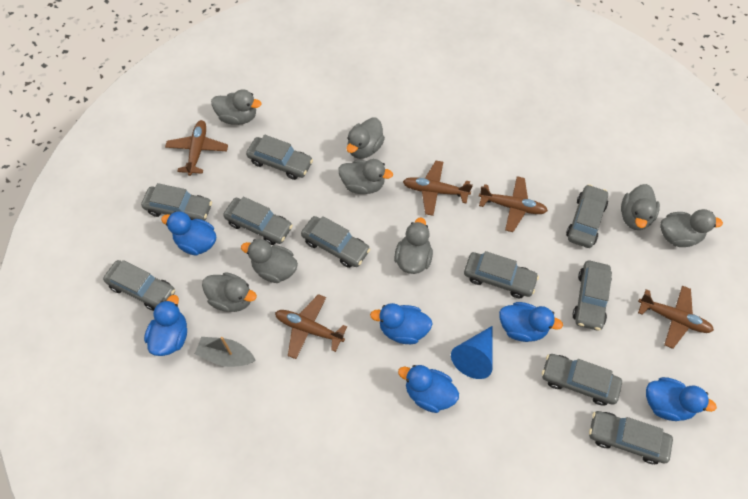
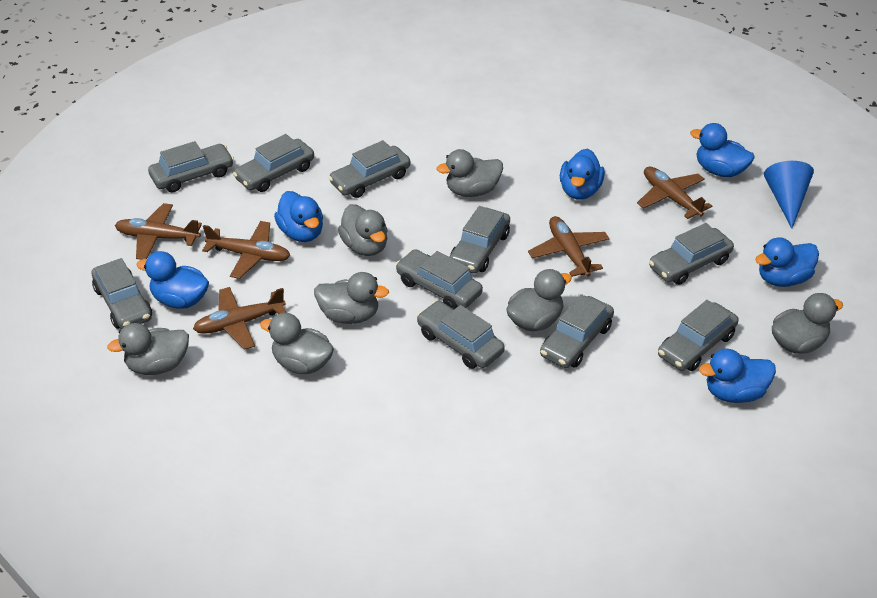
grey boat: [195,337,255,367] = 1 -> none = 0
grey duck: [202,272,257,312] [211,89,262,125] [241,239,298,283] [338,159,393,194] [346,117,385,159] [394,218,433,274] [621,184,660,230] [660,209,723,247] = 8 -> [107,323,189,375] [260,313,334,374] [314,272,389,324] [338,204,387,256] [437,149,503,197] [506,269,571,332] [772,293,843,354] = 7

